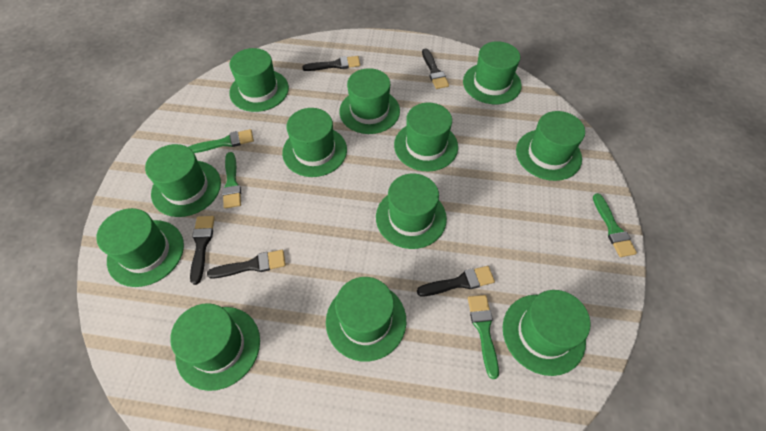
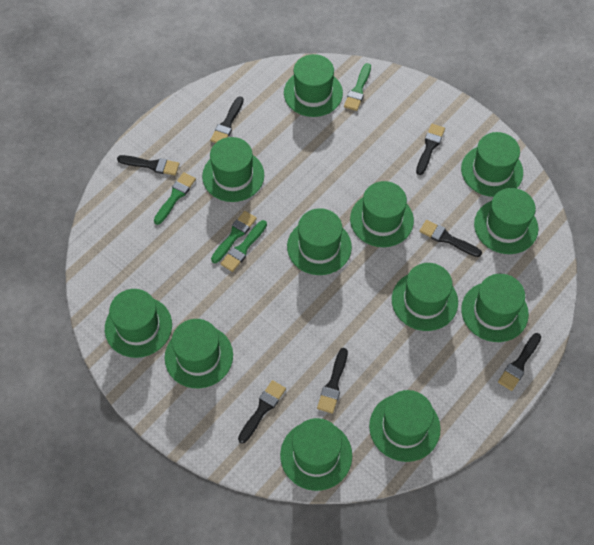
black brush: [190,216,215,285] [207,250,286,278] [302,56,360,71] [417,266,495,296] [422,48,449,89] = 5 -> [117,155,179,175] [210,96,244,143] [238,380,286,443] [317,348,348,414] [416,124,445,175] [419,220,482,257] [498,333,541,391] = 7

